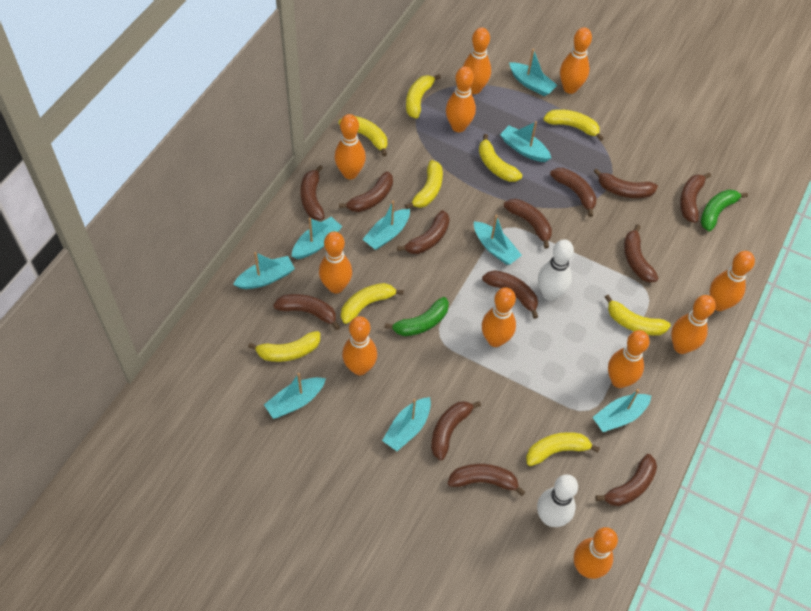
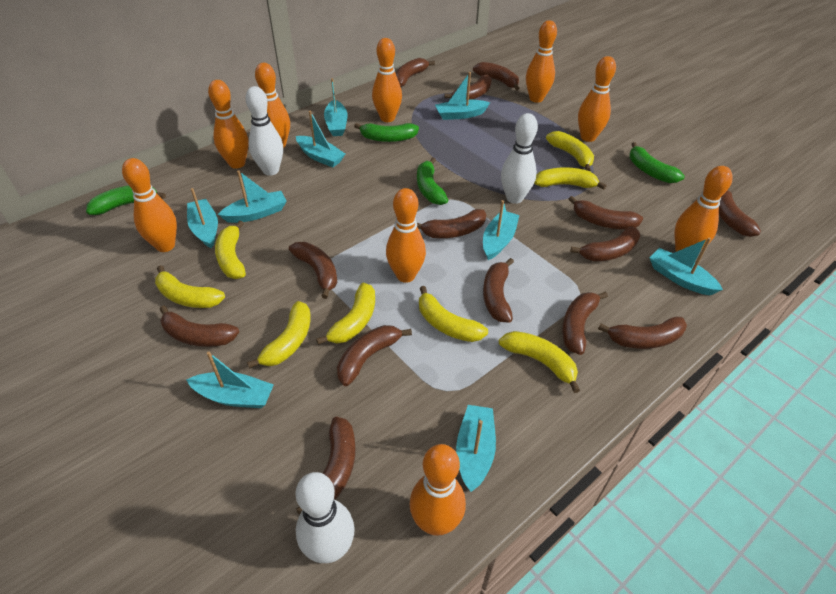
brown banana: [273,294,340,330] [300,165,325,220] [339,171,393,212] [397,210,450,254] [431,401,481,460] [448,464,525,496] [482,270,538,319] [504,199,552,248] [550,168,597,217] [593,168,658,198] [595,454,657,506] [624,224,659,283] [680,173,711,223] = 13 -> [160,305,239,347] [289,242,337,299] [296,417,356,515] [337,325,412,386] [395,58,435,87] [417,209,486,238] [444,75,492,100] [473,62,519,90] [483,258,514,323] [562,291,608,355] [569,196,643,229] [570,227,640,261] [598,316,687,349] [719,189,761,237] = 14
green banana: [385,297,449,336] [701,189,748,231] = 2 -> [86,186,166,215] [354,123,419,142] [417,157,448,205] [630,142,685,183] = 4
orange bowling pin: [319,231,352,294] [335,114,366,179] [342,316,377,375] [446,66,476,132] [463,28,491,94] [482,287,516,347] [560,27,592,94] [574,527,618,579] [608,330,650,388] [671,295,716,354] [710,251,755,311] = 11 -> [122,158,177,252] [208,80,249,169] [255,63,290,148] [372,38,402,122] [386,188,426,283] [409,444,466,536] [526,20,557,103] [578,56,616,142] [675,166,733,252] = 9
white bowling pin: [537,474,578,527] [538,239,574,301] = 2 -> [245,86,283,176] [296,472,355,563] [501,113,538,204] = 3
yellow banana: [248,331,320,362] [339,116,387,156] [341,283,404,324] [405,160,443,209] [406,74,441,119] [479,134,522,182] [526,432,600,466] [543,109,604,141] [605,294,671,336] = 9 -> [155,265,225,308] [215,221,246,279] [247,301,311,369] [316,283,375,345] [419,286,488,342] [499,331,580,393] [534,167,607,190] [546,131,594,171] = 8

